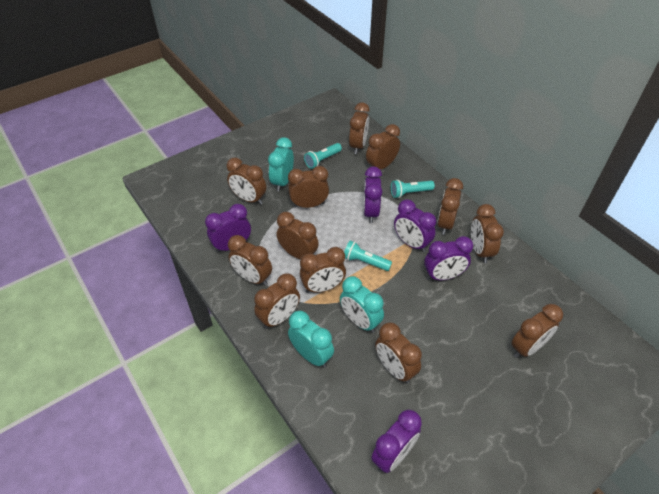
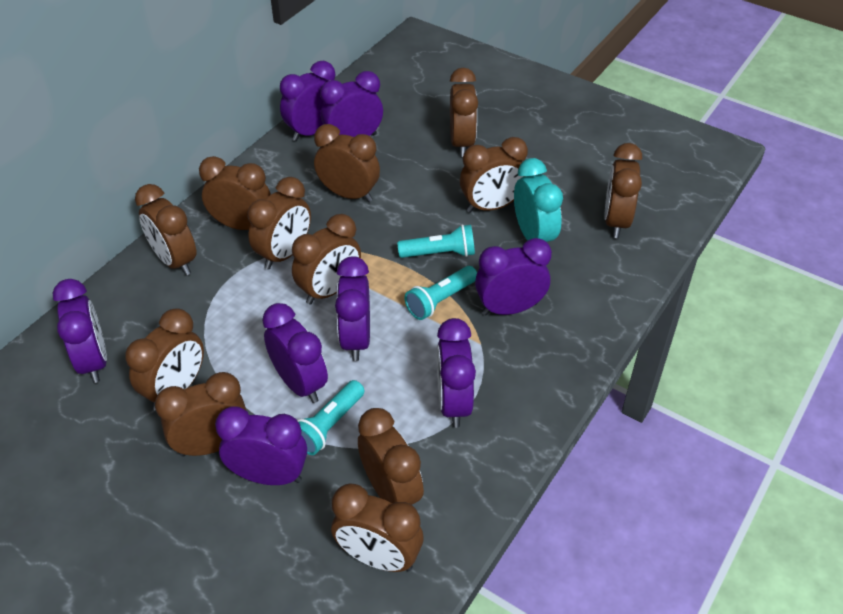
purple clock: [205,204,251,253] [363,166,382,223] [371,410,422,473] [394,200,436,252] [424,236,473,280] = 5 -> [53,279,107,383] [215,407,307,485] [262,303,328,403] [280,61,336,141] [320,71,383,137] [335,256,370,361] [437,318,476,428] [475,238,552,316] = 8
turquoise clock: [268,137,294,191] [288,311,334,368] [340,276,384,333] = 3 -> [514,158,563,242] = 1

